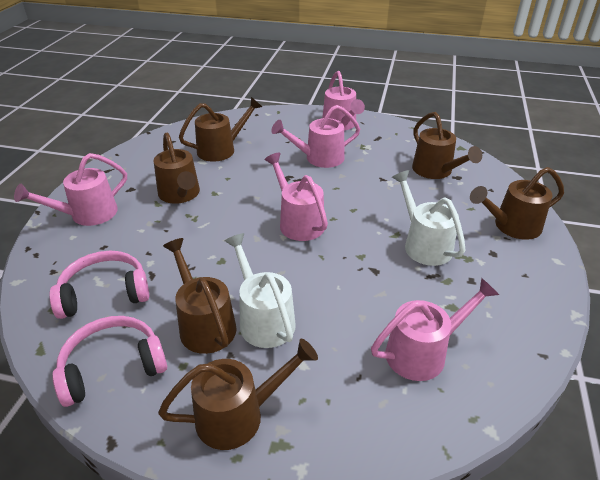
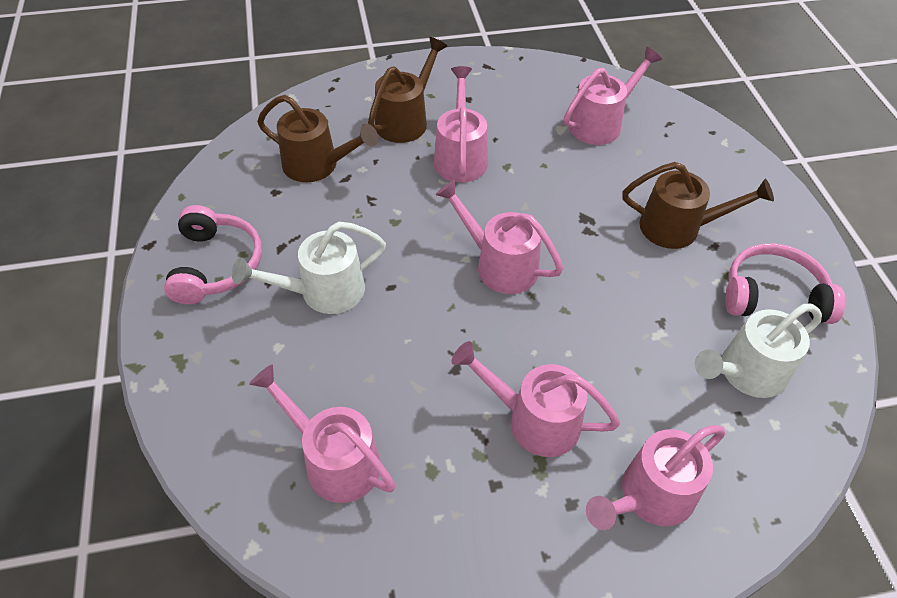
brown watering can: [154,133,200,204] [158,339,318,450] [163,238,237,354] [179,97,262,162] [412,112,482,179] [470,167,564,240] = 6 -> [257,95,378,182] [368,37,448,143] [622,162,774,249] = 3
pink watering can: [14,153,127,226] [264,152,328,241] [271,105,360,168] [322,71,365,130] [371,278,499,381] = 5 -> [249,364,396,503] [434,66,488,183] [435,180,563,294] [451,341,620,457] [564,47,662,145] [586,425,725,530] = 6

